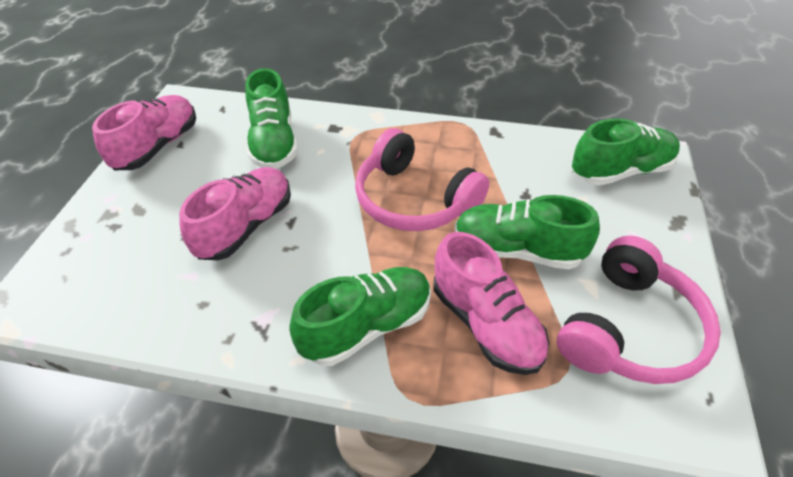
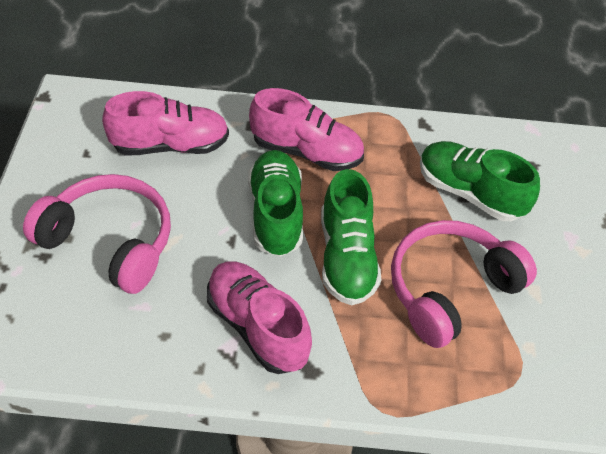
green shoe: [245,68,298,169] [289,267,431,366] [455,195,600,269] [572,118,680,186] = 4 -> [248,150,303,257] [321,169,381,305] [420,141,540,221] = 3

